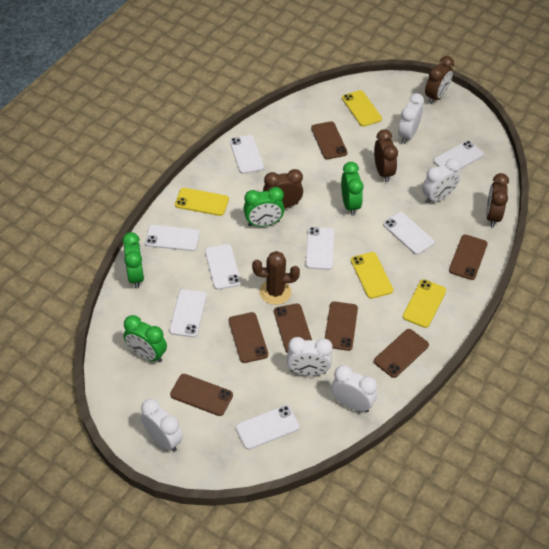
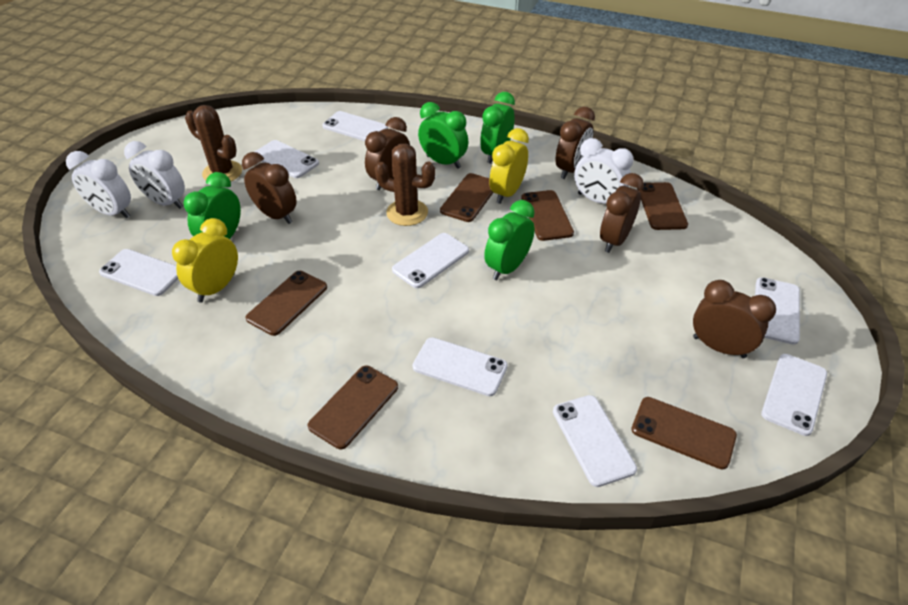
brown cactus: [252,251,300,305] = 1 -> [185,105,242,181] [375,144,435,226] = 2
brown clock: [263,169,303,208] [374,129,398,182] [425,56,454,104] [486,173,509,227] = 4 -> [242,152,297,224] [365,117,410,190] [555,106,595,179] [600,173,644,253] [693,280,776,358] = 5
brown phone: [170,374,233,416] [229,312,268,363] [274,303,312,353] [311,121,348,159] [325,301,358,351] [374,329,429,378] [449,234,488,280] = 7 -> [245,271,327,336] [307,366,398,449] [440,173,494,222] [521,190,574,241] [631,397,737,470] [637,182,688,230] = 6
white clock: [141,399,183,452] [287,337,333,376] [331,365,377,412] [398,93,424,144] [422,158,461,204] = 5 -> [66,151,131,218] [124,141,185,209] [574,138,634,204] = 3
yellow clock: none = 0 -> [172,218,238,303] [489,128,529,204] = 2
yellow phone: [175,188,229,216] [342,90,382,127] [351,252,393,299] [403,279,446,328] = 4 -> none = 0

